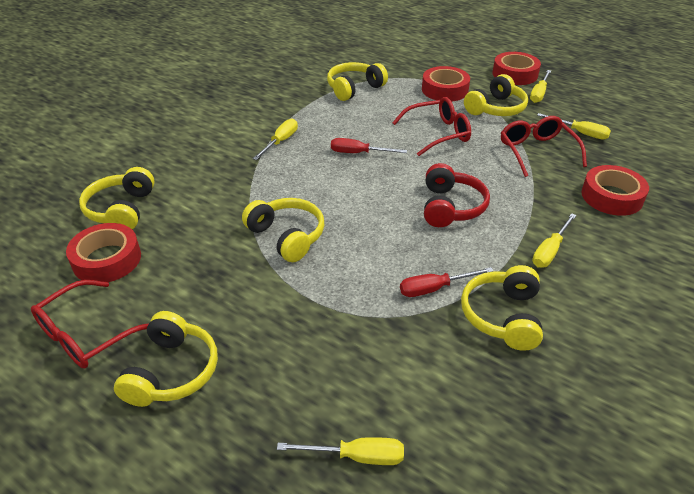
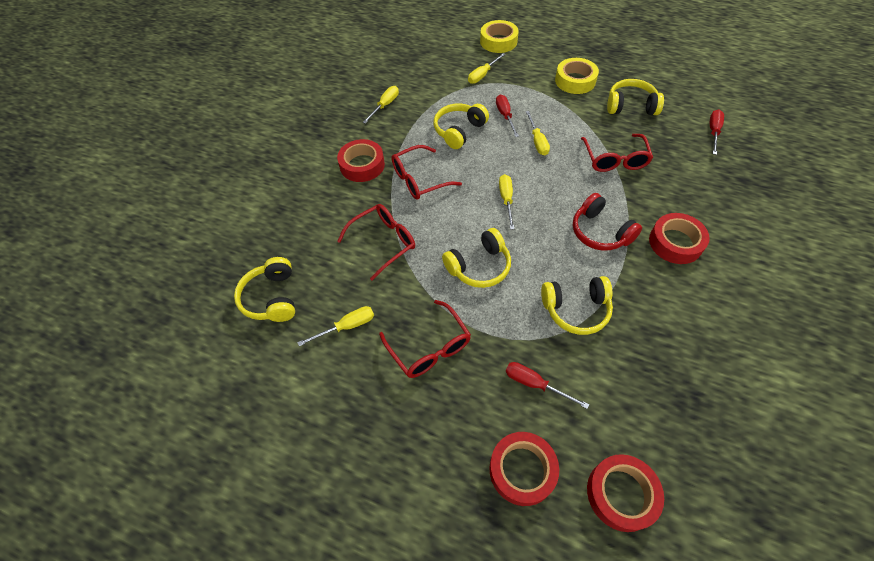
red glasses: [31,280,149,368] [392,97,471,156] [501,116,587,177] = 3 -> [337,204,415,281] [379,300,471,378] [391,145,462,200] [581,134,653,172] = 4
red screwdriver: [331,138,407,153] [400,267,494,297] = 2 -> [496,95,519,137] [506,362,589,409] [710,110,724,155] = 3
yellow headphones: [79,167,155,230] [114,311,218,407] [242,198,324,262] [327,62,388,101] [461,265,543,351] [464,74,528,116] = 6 -> [234,257,295,322] [434,103,489,149] [442,228,511,288] [541,276,613,335] [607,79,664,115] = 5
yellow tape: none = 0 -> [480,20,519,53] [555,58,599,94] = 2

